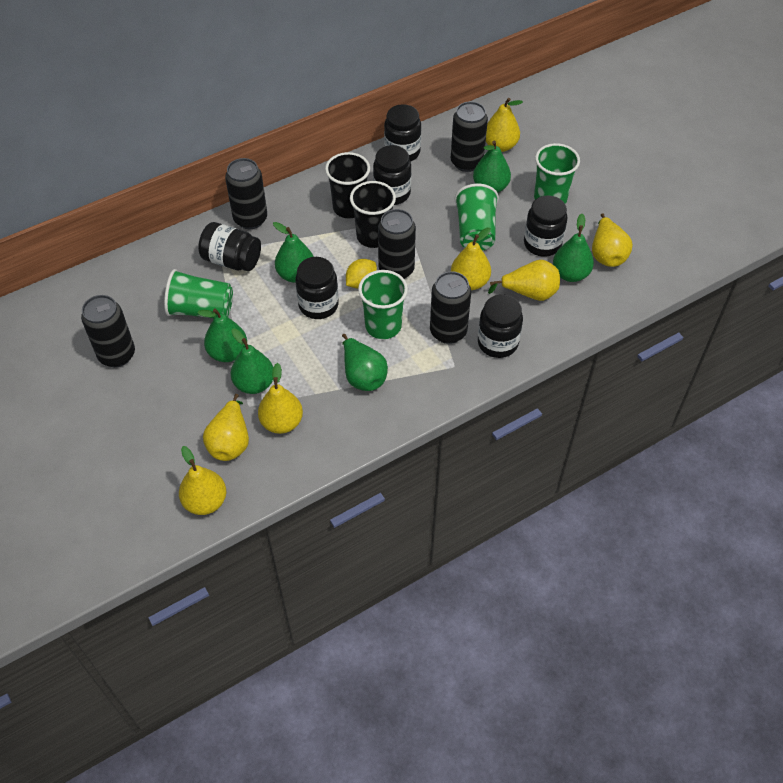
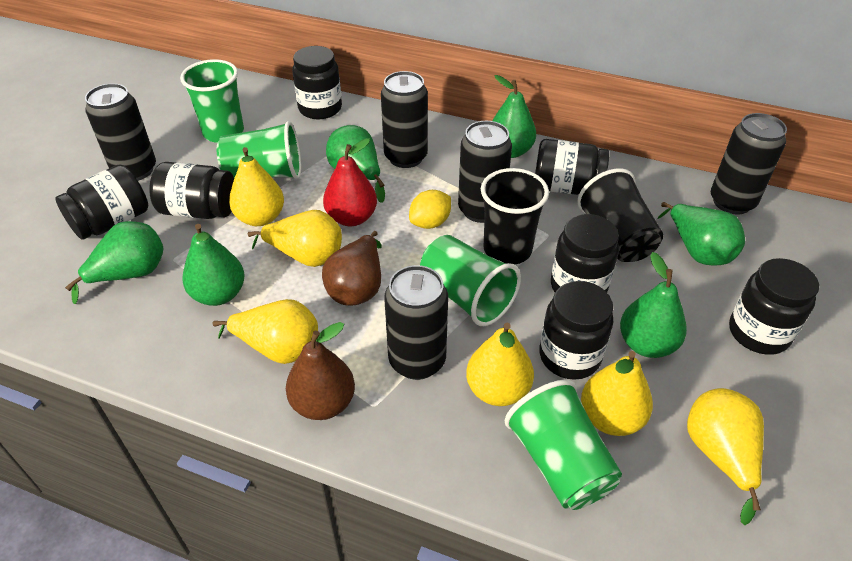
black jar: [198,222,261,271] [295,257,339,319] [373,145,411,205] [384,104,421,162] [478,295,523,358] [524,195,567,257] = 6 -> [55,165,148,240] [149,162,234,219] [292,46,342,119] [535,139,609,195] [539,281,613,380] [551,214,619,292] [729,258,819,355] = 7
brown pear: none = 0 -> [286,322,355,420] [322,231,382,306] = 2
red pear: none = 0 -> [323,138,377,226] = 1
yellow pear: [179,446,226,515] [203,394,249,461] [258,363,303,434] [451,227,491,290] [486,98,523,152] [488,260,560,301] [592,213,633,267] = 7 -> [213,299,318,364] [229,147,284,226] [248,210,342,267] [466,323,534,406] [581,351,653,436] [687,388,764,525] = 6

